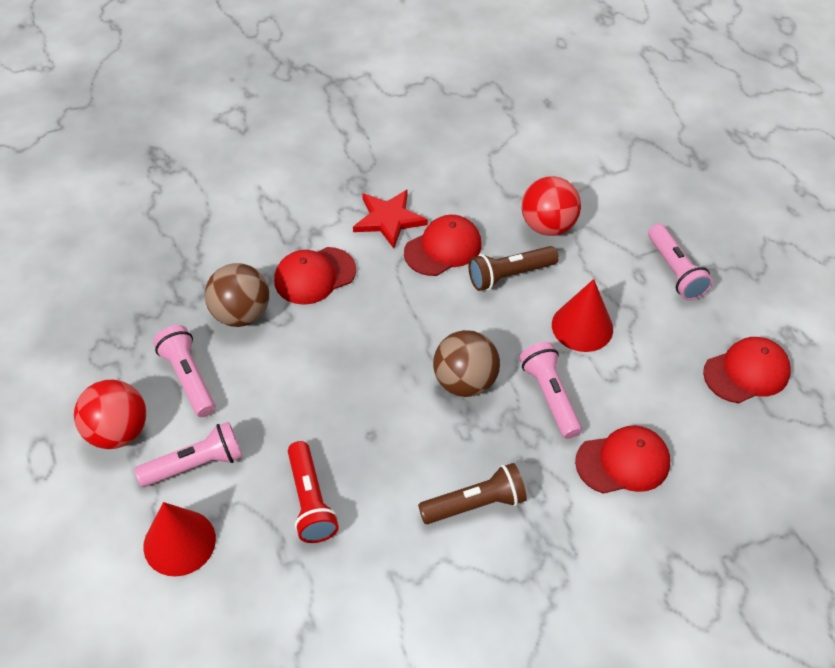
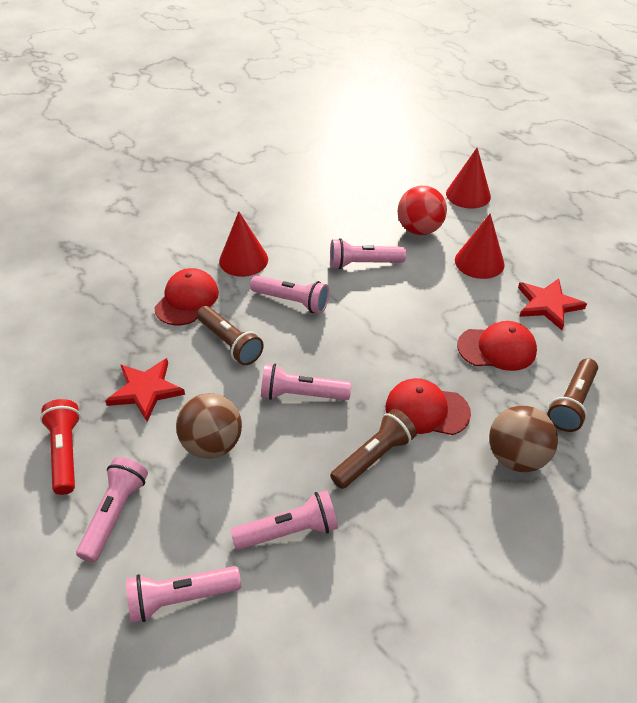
brown flashlight: [418,463,527,524] [468,246,559,291] = 2 -> [197,306,264,365] [330,409,417,489] [547,358,598,432] = 3
pink flashlight: [134,422,242,487] [153,325,215,417] [519,342,582,439] [648,224,713,300] = 4 -> [76,457,148,563] [126,566,241,623] [231,491,338,550] [250,276,329,314] [261,364,351,400] [330,238,406,269] = 6
red ball: [74,380,146,449] [522,176,581,236] = 2 -> [398,186,447,235] = 1
red cap: [274,247,356,305] [404,215,481,276] [575,425,670,494] [703,337,791,403] = 4 -> [154,268,219,325] [386,378,471,435] [457,321,537,371] = 3
red cone: [143,502,216,577] [552,279,613,352] = 2 -> [219,212,268,277] [446,148,491,209] [455,214,505,279] = 3
red star: [353,189,428,248] = 1 -> [105,358,185,422] [518,278,587,330] = 2

